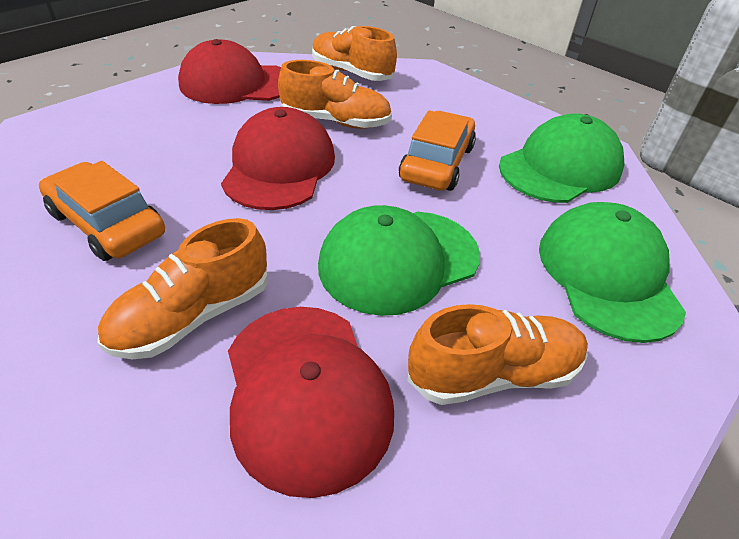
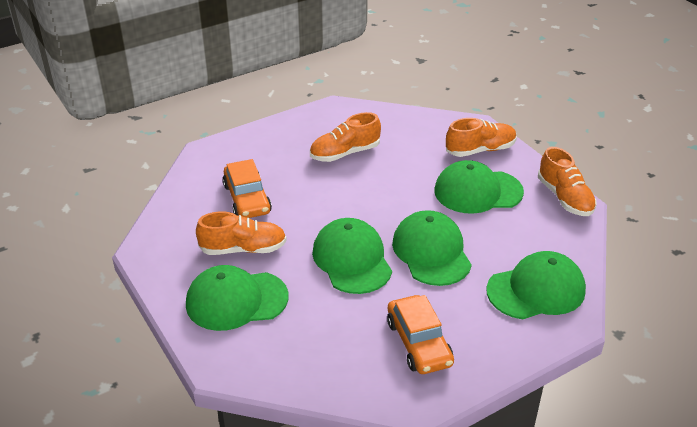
green cap: [318,205,480,316] [499,114,624,203] [539,202,686,343] = 3 -> [186,265,289,331] [312,218,392,294] [392,210,472,286] [435,160,524,214] [486,251,586,319] = 5
red cap: [178,39,281,104] [221,107,335,210] [228,307,394,498] = 3 -> none = 0

